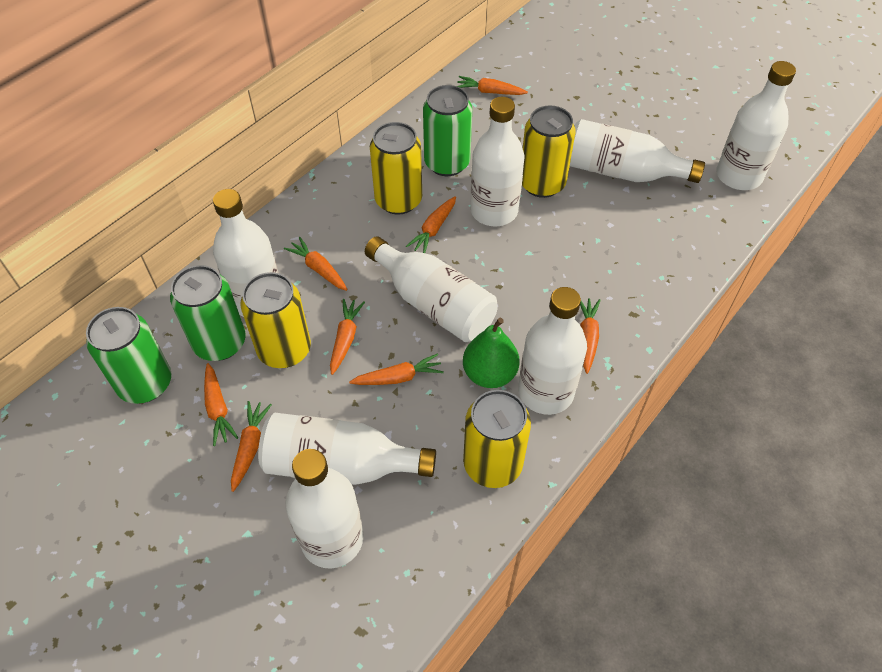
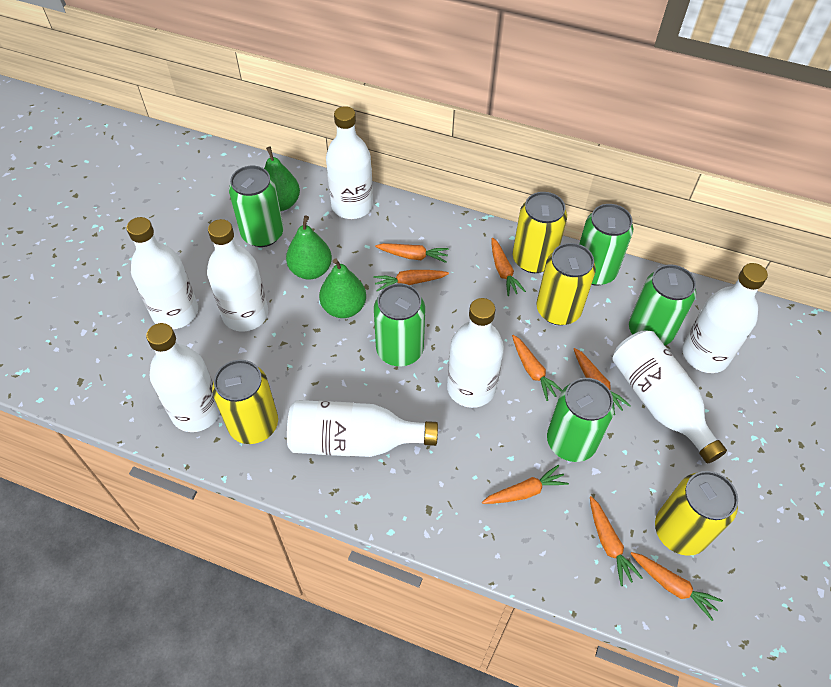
green can: [86,307,171,404] [170,265,246,361] [423,85,472,176] = 3 -> [229,166,284,247] [374,283,425,366] [547,378,615,462] [579,204,633,285] [629,264,696,345] = 5
green pear: [463,318,520,388] = 1 -> [264,147,300,211] [286,216,332,279] [319,258,366,318] = 3

